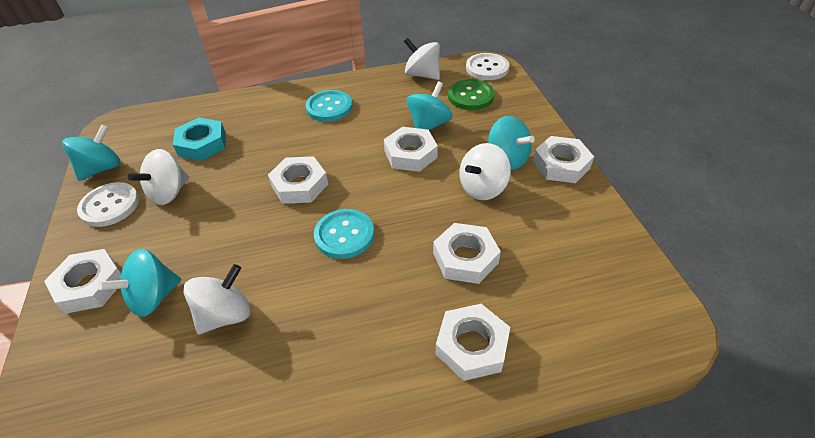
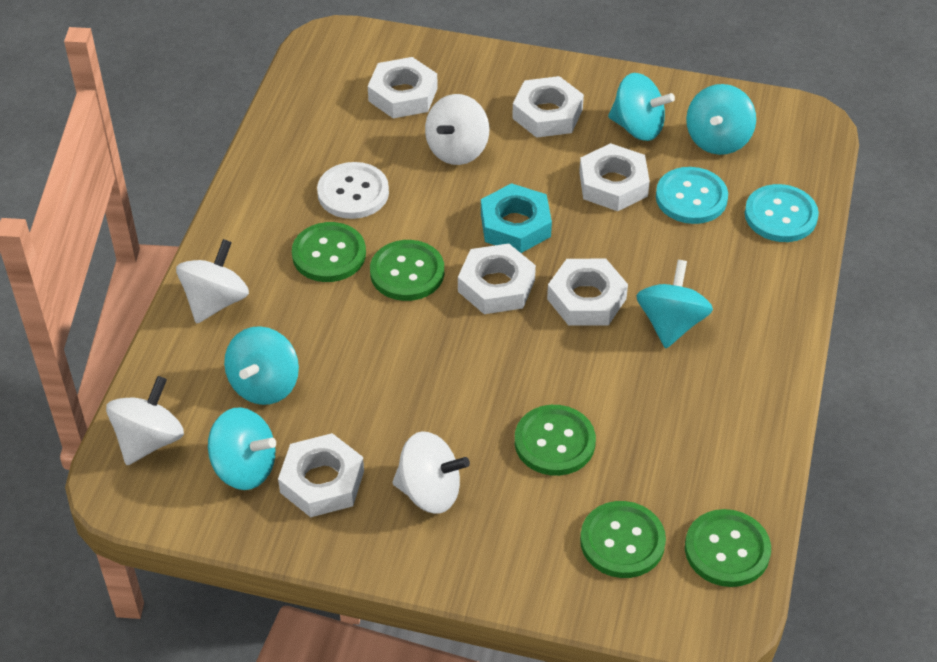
green button: [448,79,494,110] = 1 -> [292,222,366,282] [370,240,444,301] [515,405,596,476] [580,501,666,578] [685,509,771,587] = 5
turquoise spinning top: [62,125,121,181] [98,249,181,317] [407,81,453,130] [488,116,535,170] = 4 -> [208,407,276,490] [224,326,299,405] [608,73,675,141] [636,260,713,348] [686,84,756,155] = 5
white button: [77,182,139,227] [466,53,509,80] = 2 -> [317,162,389,219] = 1

